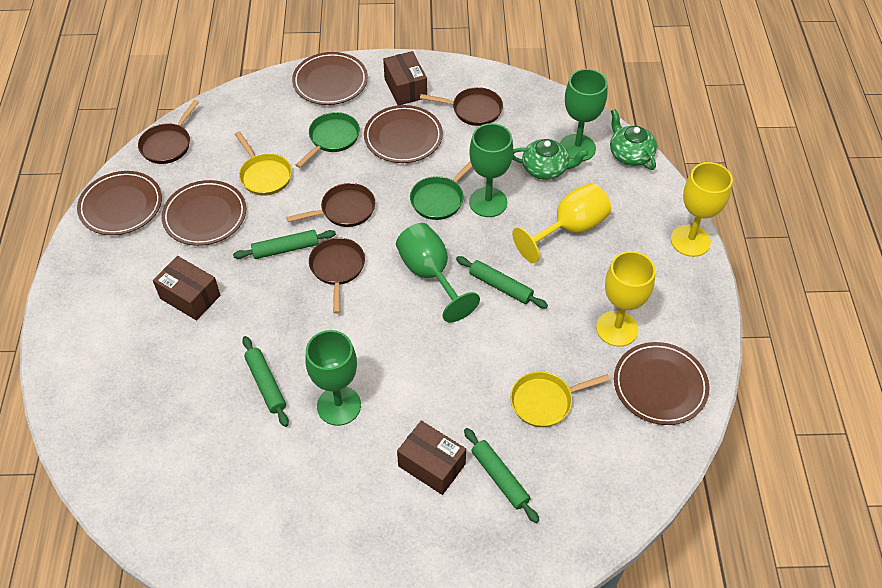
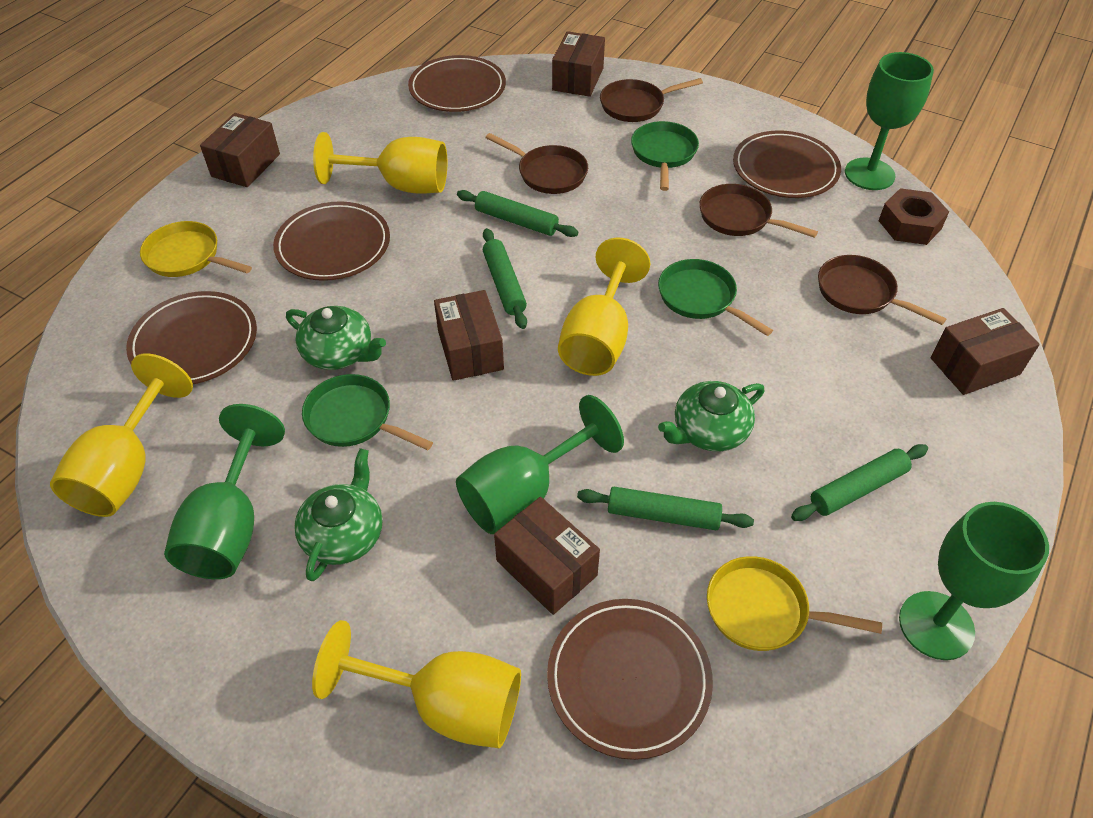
brown box: [153,256,221,320] [383,51,427,105] [397,421,466,495] = 3 -> [200,113,280,187] [434,290,504,381] [494,497,600,615] [552,31,605,97] [930,308,1040,395] = 5
brown nut: none = 0 -> [878,188,949,245] = 1
green pan: [296,112,360,168] [410,161,472,220] = 2 -> [302,374,433,450] [631,121,699,191] [658,259,773,336] = 3
green teapot: [512,139,588,180] [610,109,657,170] = 2 -> [286,306,386,370] [294,448,383,581] [658,381,765,451] = 3
yellow goblet: [512,183,611,263] [596,251,655,347] [671,162,733,257] = 3 -> [50,353,193,517] [312,620,521,748] [313,132,447,194] [558,238,650,376] = 4

